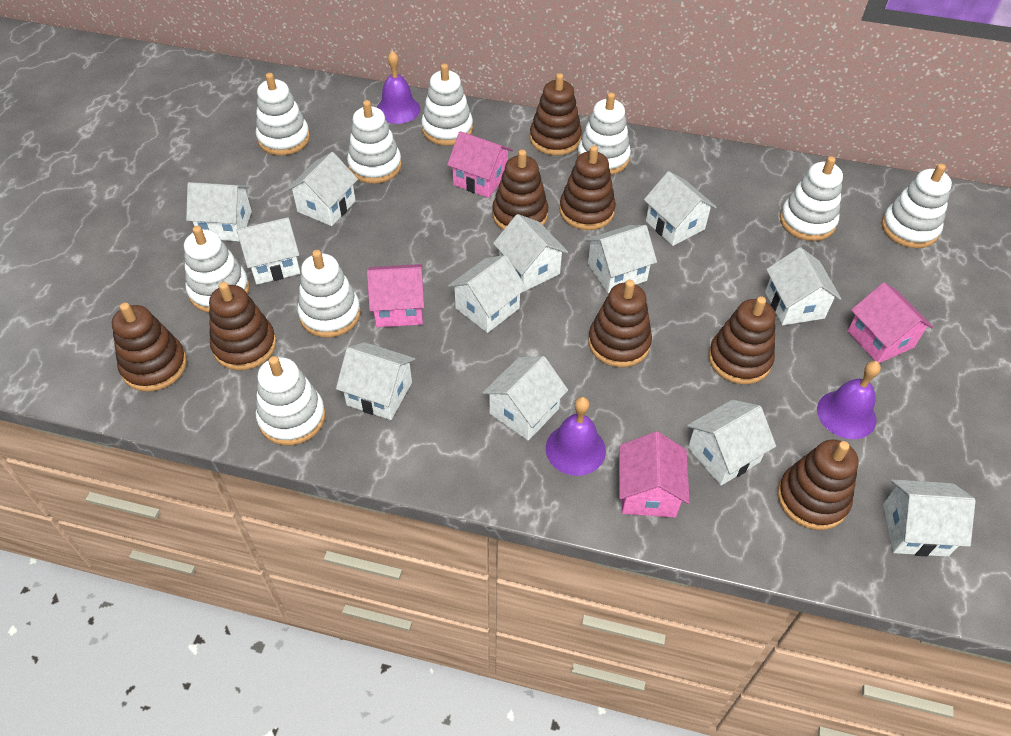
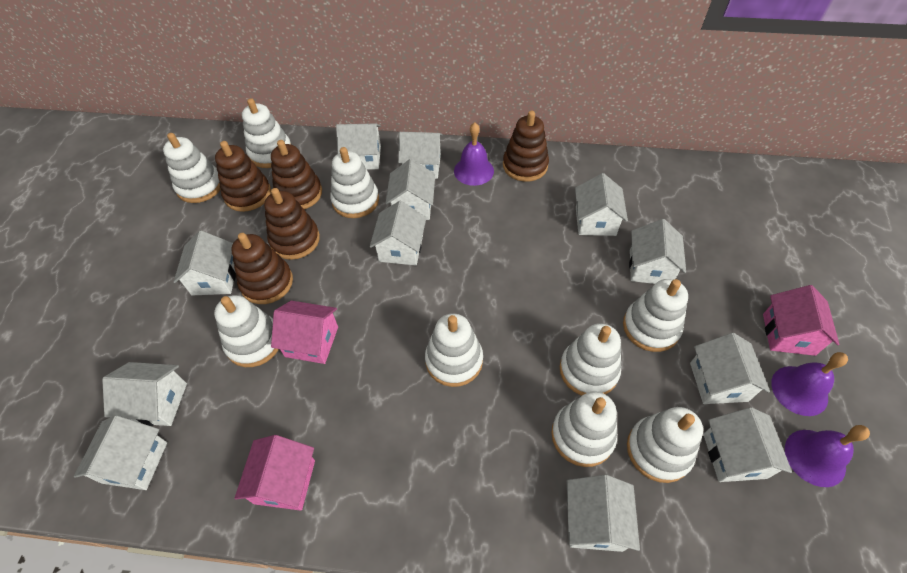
brown stacking toy: [112,303,187,392] [209,282,276,370] [492,150,548,230] [530,73,582,155] [559,145,616,230] [588,280,652,367] [708,296,776,384] [777,439,859,530] = 8 -> [215,141,271,212] [231,233,293,304] [264,188,320,260] [271,140,322,209] [503,110,549,182] = 5
pink house: [367,264,424,327] [447,131,513,198] [619,431,690,517] [847,282,934,363] = 4 -> [234,435,315,511] [271,301,338,364] [763,285,839,356] = 3

